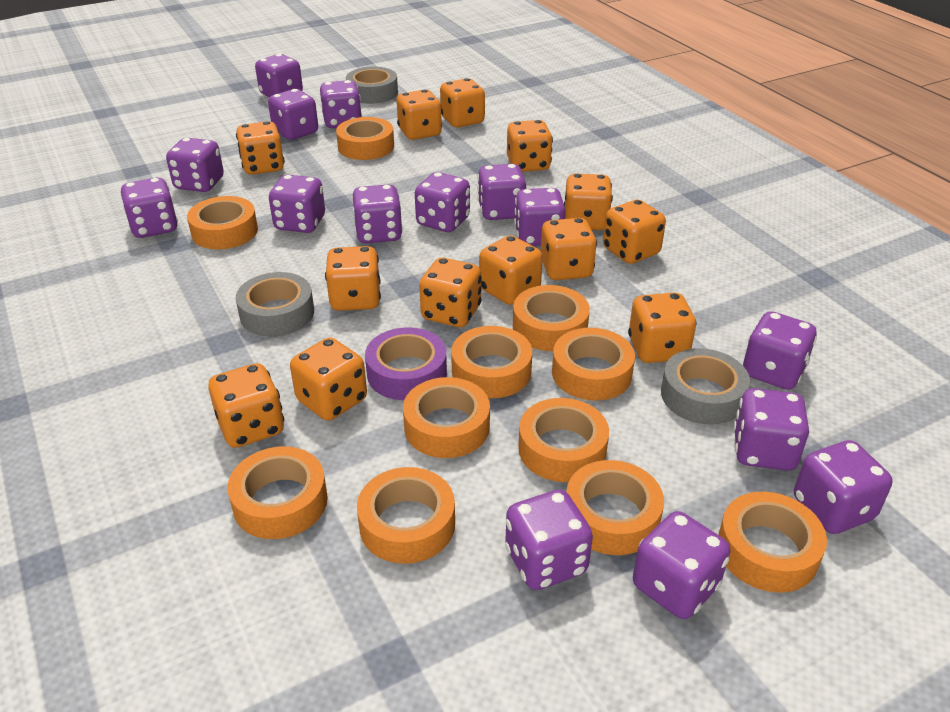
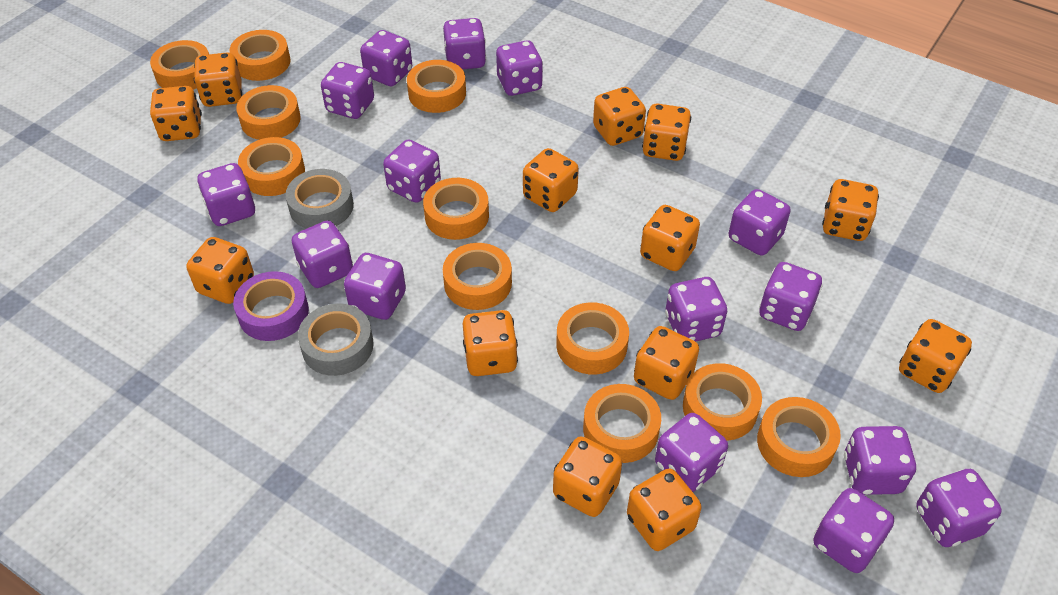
grey tape: [236,272,314,336] [346,67,398,104] [661,348,750,425] = 3 -> [286,169,354,229] [298,303,374,376] = 2

